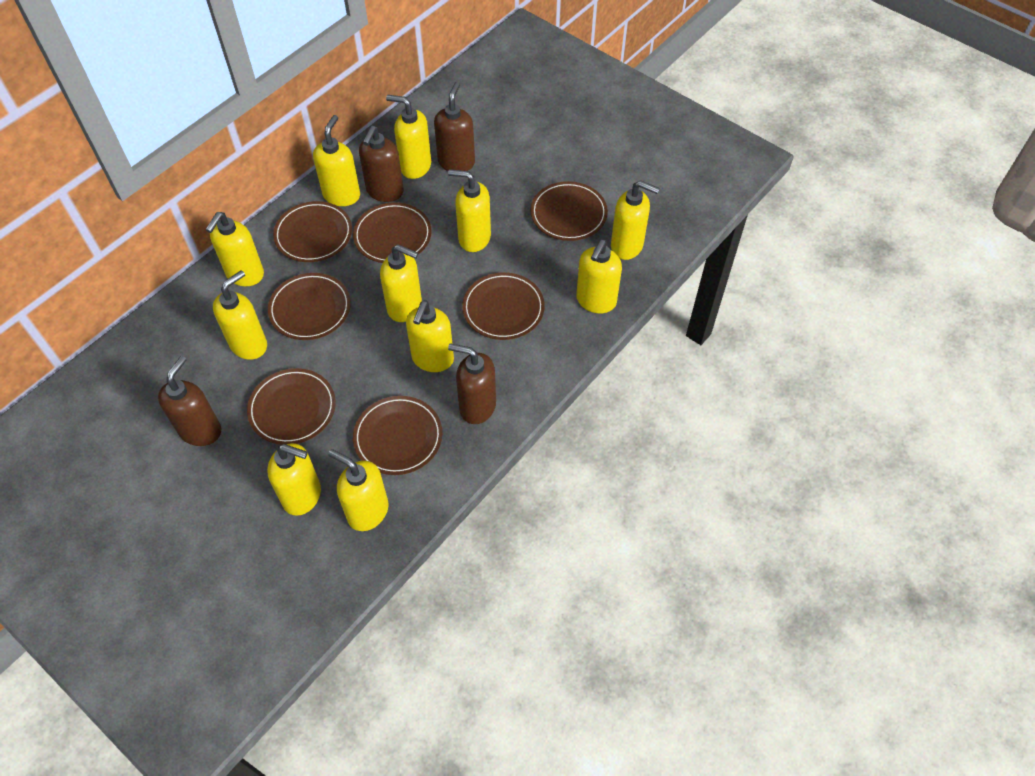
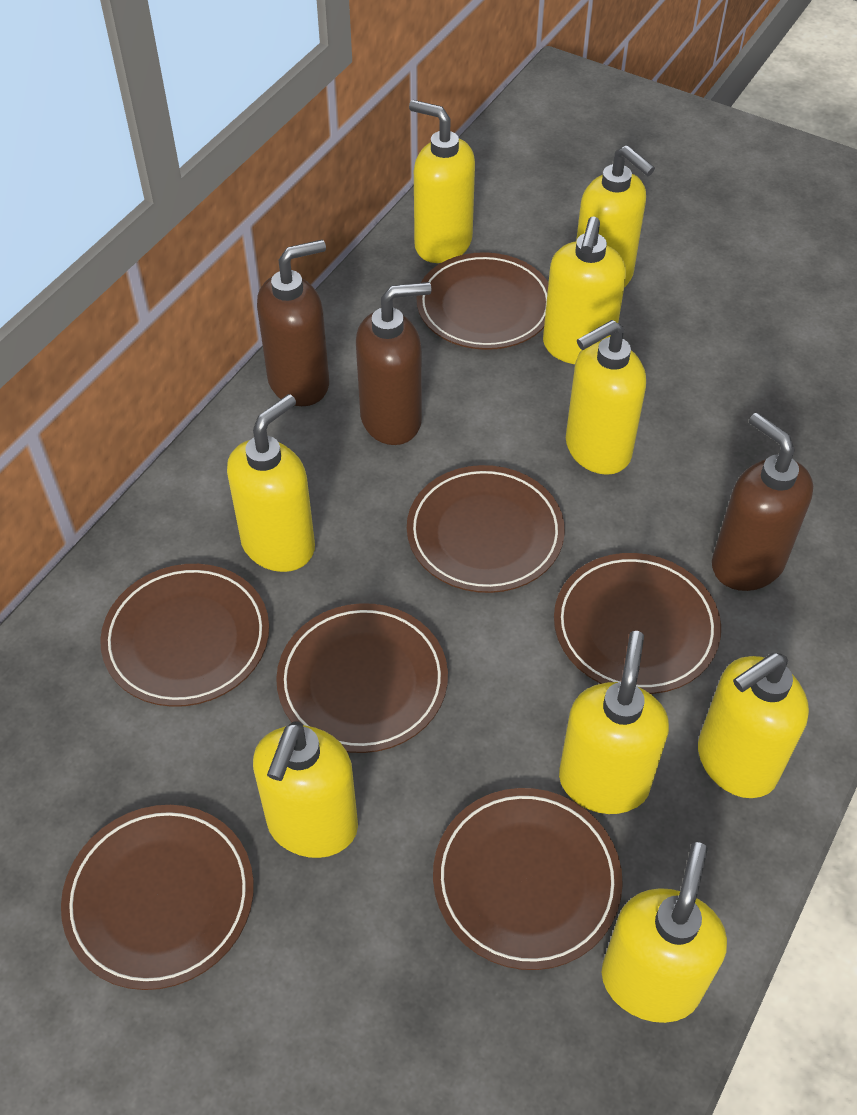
brown soap dispenser: [158,356,221,446] [359,126,404,202] [434,82,475,171] [448,343,496,424] = 4 -> [257,240,329,406] [356,282,432,445] [712,413,813,591] = 3
yellow soap dispenser: [205,212,264,286] [213,270,267,360] [267,443,321,516] [313,115,360,206] [328,449,389,531] [380,244,422,322] [386,95,431,179] [406,300,454,372] [448,169,491,252] [576,240,622,313] [611,180,660,260] = 11 -> [227,394,315,572] [253,721,358,858] [409,100,475,263] [543,216,626,364] [559,631,669,814] [566,320,646,475] [576,145,655,288] [602,842,727,1023] [698,653,809,798] = 9

